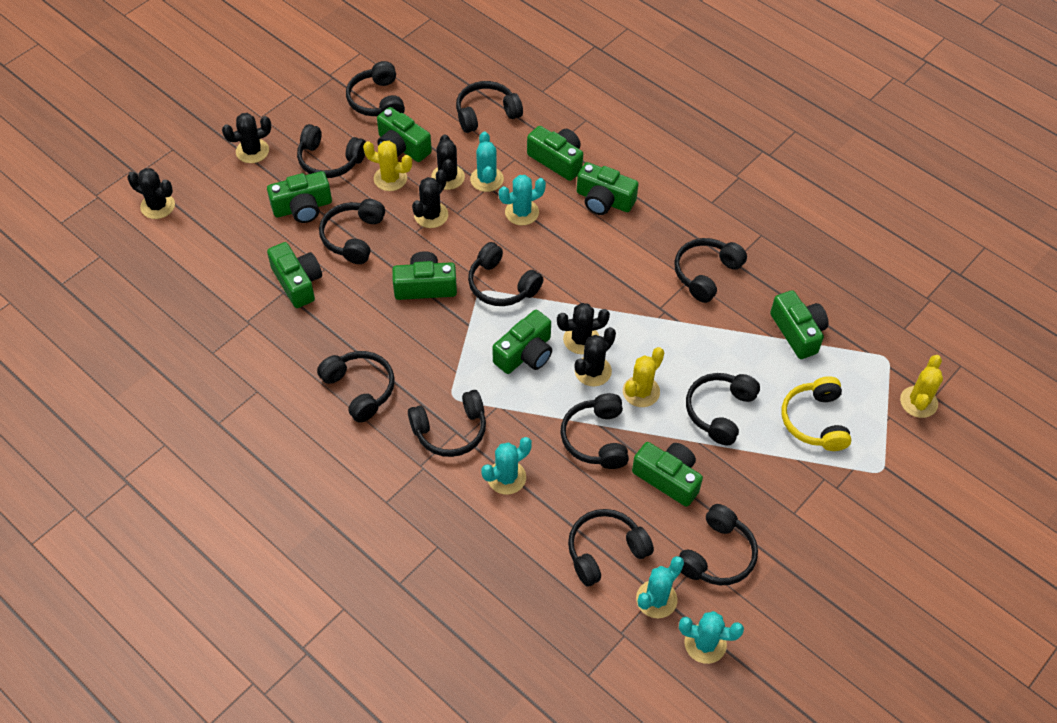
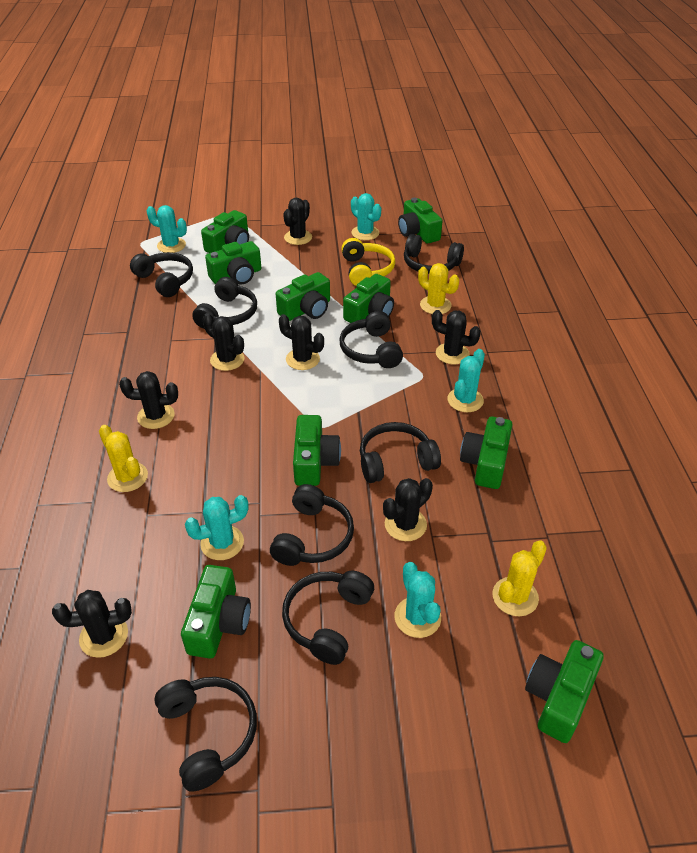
black cactus: [127,168,175,219] [222,113,271,163] [412,170,448,228] [431,135,465,190] [557,303,610,354] [575,327,616,387] = 6 -> [52,590,132,658] [119,371,178,429] [203,313,244,371] [279,314,324,370] [283,198,312,245] [383,478,433,541] [432,310,481,364] = 7
black headphones: [297,124,366,178] [317,351,395,423] [319,199,385,264] [346,61,405,116] [408,390,486,457] [456,81,523,133] [468,242,543,306] [560,393,629,469] [568,509,654,586] [674,238,747,303] [678,504,758,585] [686,373,760,445] = 12 -> [130,252,193,297] [154,677,257,792] [192,277,257,329] [270,484,354,566] [282,570,374,665] [339,311,403,368] [360,422,441,483] [404,234,464,274] = 8

